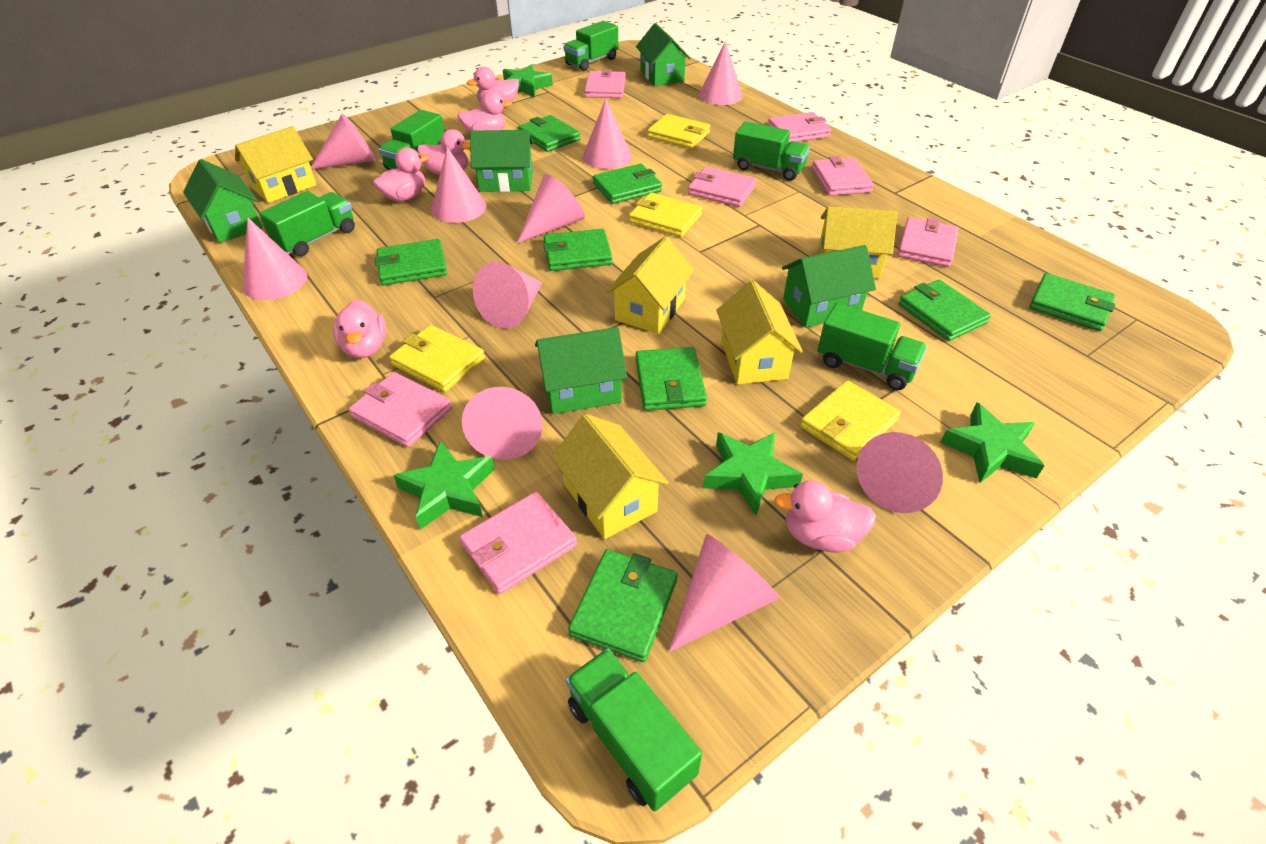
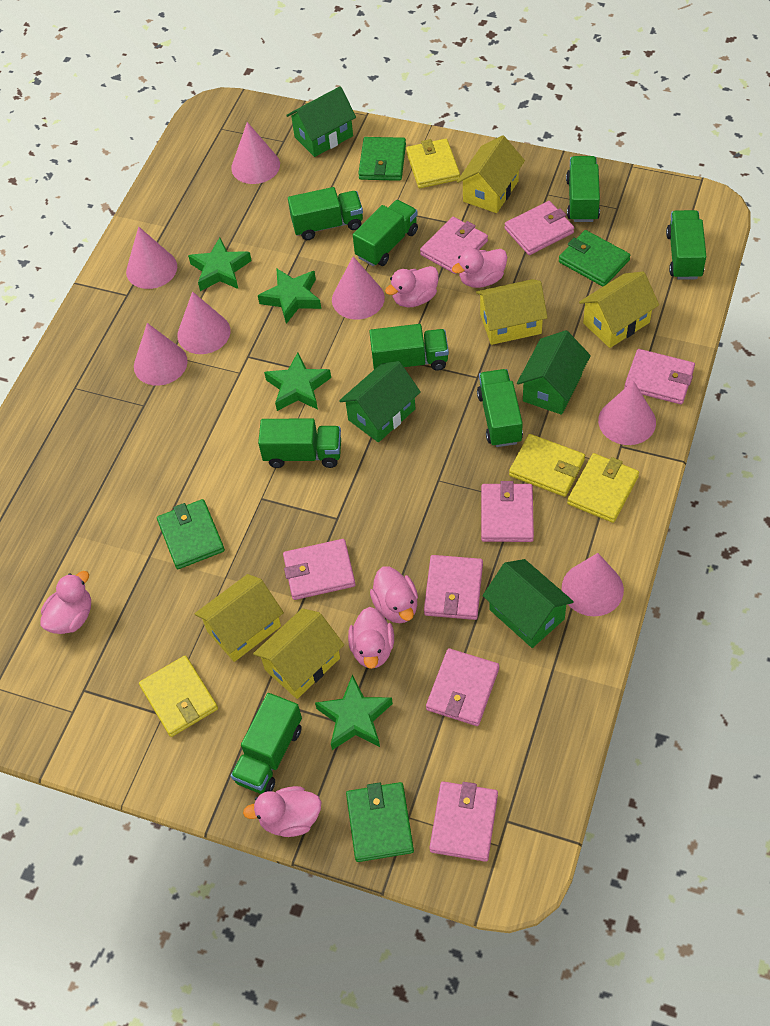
green house: [183,159,263,243] [470,130,533,192] [535,327,627,414] [636,23,690,86] [782,245,876,328] = 5 -> [286,86,356,157] [339,361,421,442] [483,559,574,648] [517,330,591,415] = 4
green truck: [259,191,355,256] [379,110,445,170] [563,21,618,71] [566,648,702,811] [733,121,810,181] [818,303,927,390] = 6 -> [231,693,302,794] [258,418,341,468] [288,187,363,240] [353,200,418,266] [369,324,449,371] [477,369,523,447] [566,156,600,222] [666,210,706,279] = 8
green wallet: [375,239,447,285] [518,115,581,152] [543,229,613,271] [568,549,678,662] [593,164,662,204] [636,347,707,411] [898,280,991,341] [1029,273,1115,331] = 8 -> [157,499,225,569] [346,782,414,862] [358,137,406,181] [559,230,631,287] = 4
pink cone: [242,218,307,300] [311,114,376,170] [431,147,486,223] [462,387,543,460] [473,262,542,329] [517,174,585,243] [583,99,632,169] [668,534,779,652] [699,41,743,105] [857,432,943,513] = 10 -> [126,227,177,289] [134,323,188,386] [177,291,230,354] [231,122,280,184] [332,256,385,319] [562,553,624,616] [598,381,656,445] = 7
pink wallet: [349,372,452,447] [460,492,577,594] [584,69,626,98] [688,166,757,207] [768,112,831,143] [812,156,874,196] [898,217,958,267] = 7 -> [283,539,355,600] [420,217,488,274] [424,555,483,620] [426,648,499,726] [429,781,498,862] [481,481,534,542] [504,201,574,255] [624,349,695,404] = 8

